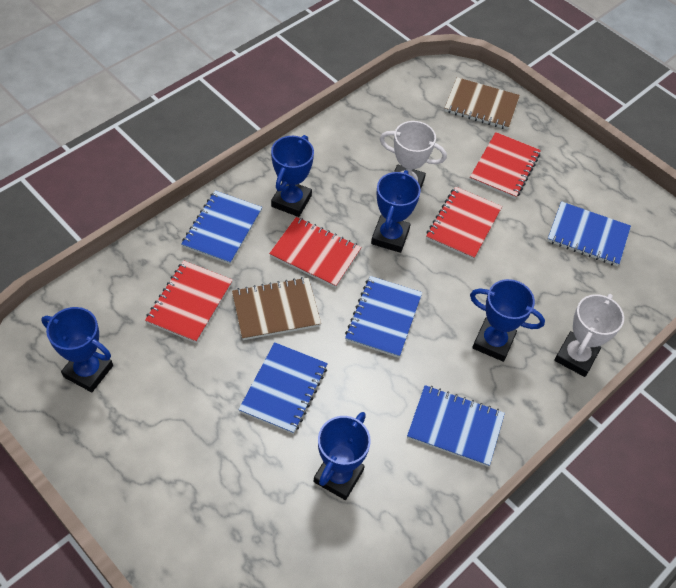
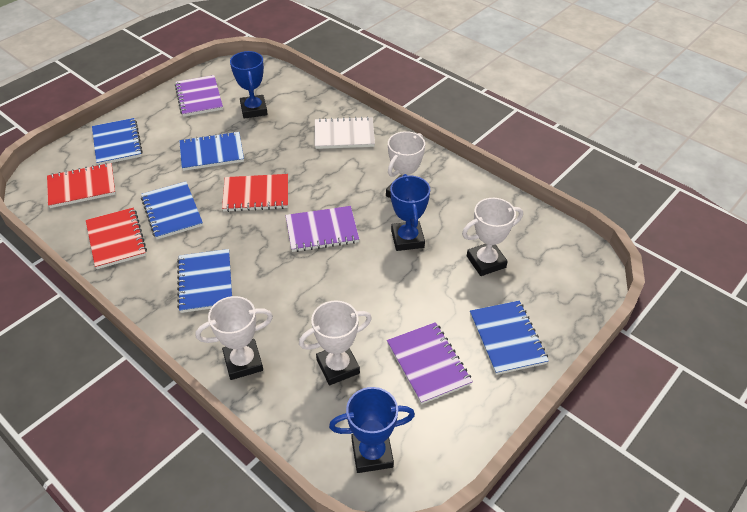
blue trophy: [41,307,113,392] [271,135,314,217] [314,412,371,500] [371,170,421,253] [470,279,545,362] = 5 -> [230,51,268,119] [329,387,415,473] [390,174,430,251] = 3
brown notebook: [232,277,321,340] [444,77,520,130] = 2 -> none = 0
purple notebook: none = 0 -> [175,75,223,117] [286,206,359,252] [387,322,473,405] = 3
red notebook: [145,261,233,343] [269,217,361,288] [426,187,502,260] [470,132,541,199] = 4 -> [47,163,116,208] [86,208,147,269] [222,174,288,212] = 3
white notebook: none = 0 -> [315,116,375,149] = 1
white trophy: [380,121,447,189] [554,294,624,377] = 2 -> [196,296,273,380] [299,301,372,385] [386,131,425,198] [462,198,523,276] = 4

